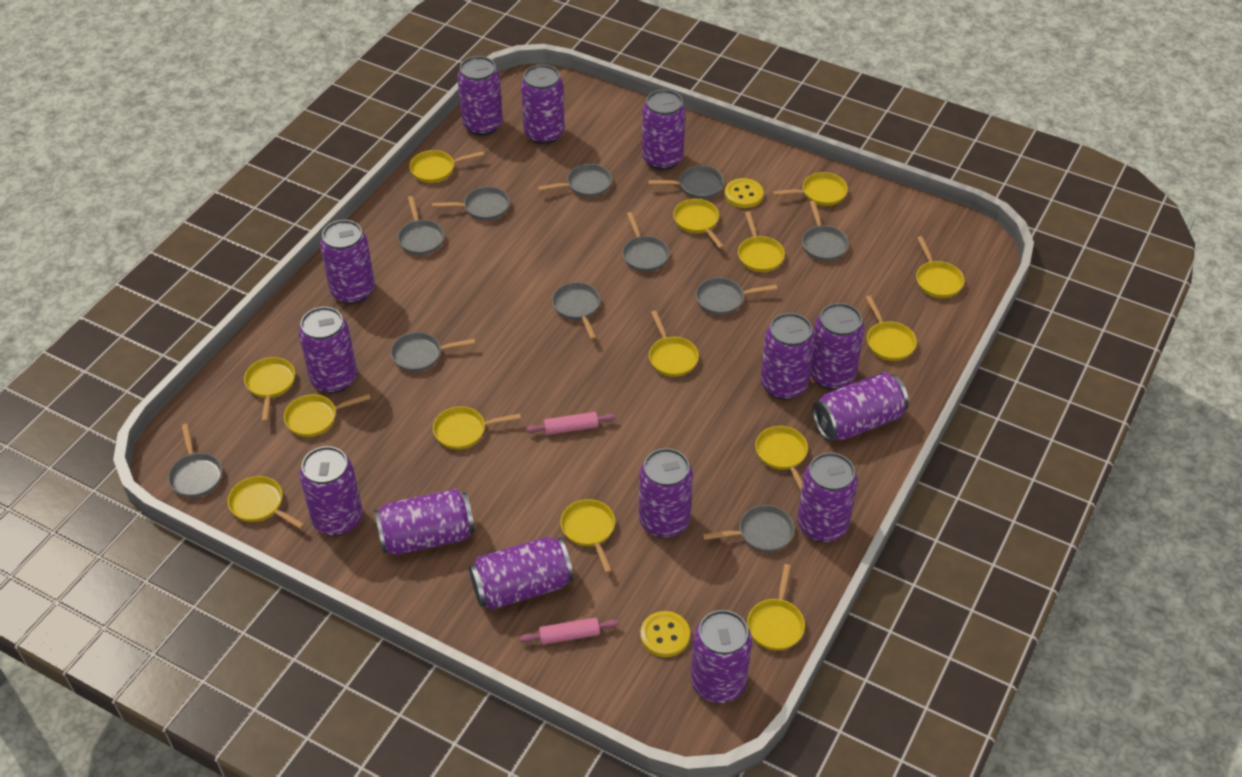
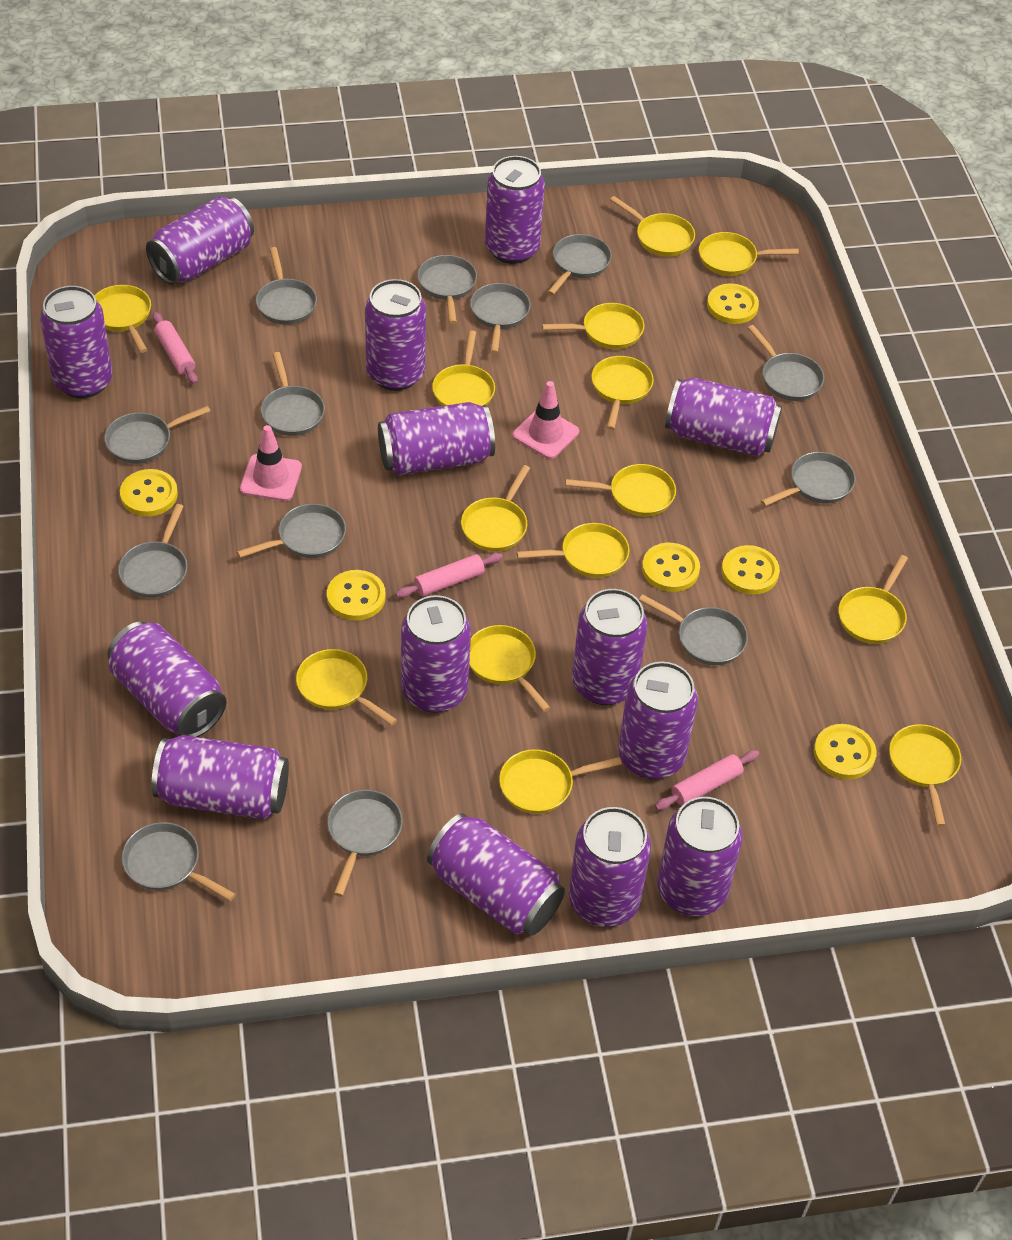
grey pan: [168,424,222,498] [391,332,475,372] [398,196,444,255] [432,186,510,221] [537,164,612,197] [552,282,600,340] [622,212,669,272] [648,166,724,199] [696,277,777,315] [703,505,795,552] [802,201,849,261] = 11 -> [104,406,211,464] [118,504,187,598] [122,822,236,901] [237,504,346,558] [256,247,317,325] [261,352,325,436] [327,790,403,897] [417,255,477,324] [470,283,531,354] [547,234,612,295] [639,594,748,665] [748,325,824,401] [761,452,856,506] = 13
pink rolling pin: [519,618,619,645] [526,412,615,435] = 2 -> [152,312,198,384] [395,553,503,598] [655,750,759,810] = 3
pink traffic cone: none = 0 -> [240,425,302,501] [513,381,579,459] = 2
yellow button: [640,611,690,657] [725,178,763,208] = 2 -> [120,469,178,516] [327,570,386,621] [642,543,700,592] [707,283,759,324] [721,545,780,595] [814,724,877,780] = 6

